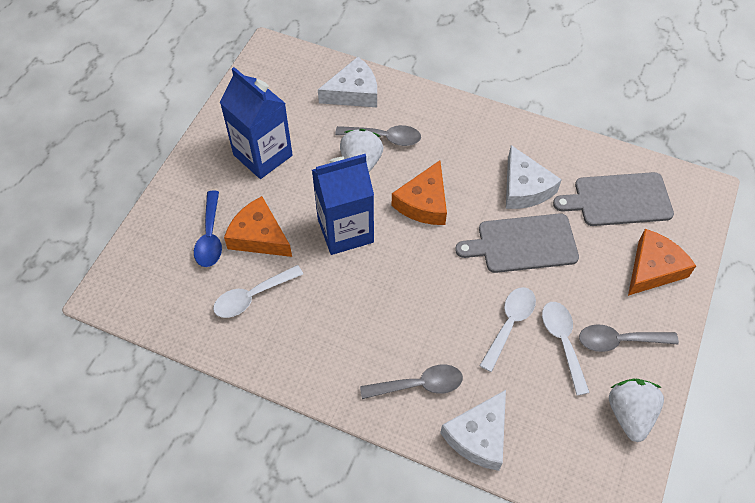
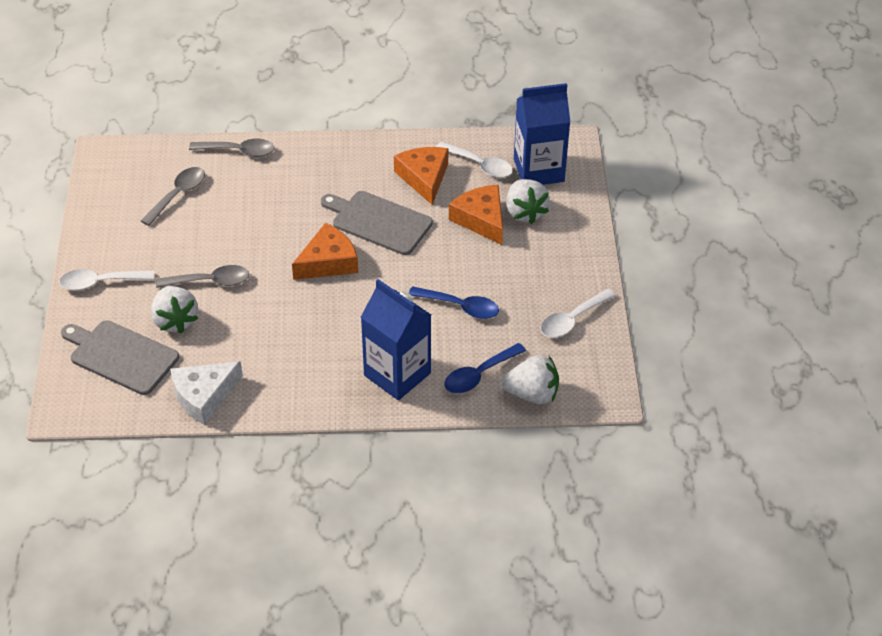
blue spoon: [194,191,222,267] = 1 -> [408,286,499,319] [444,343,526,393] = 2
white cheese: [318,57,377,107] [440,390,506,471] [506,145,562,209] = 3 -> [170,361,243,425] = 1
white strawberry: [340,129,384,172] [609,379,664,442] = 2 -> [151,286,198,334] [502,355,559,404] [506,179,550,224] = 3

